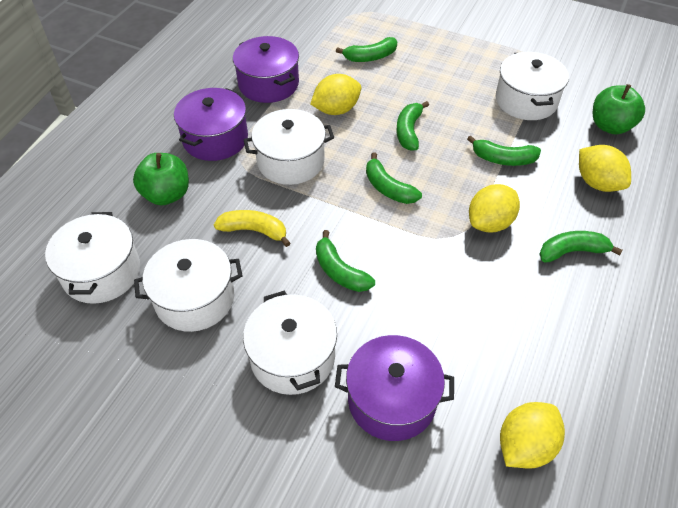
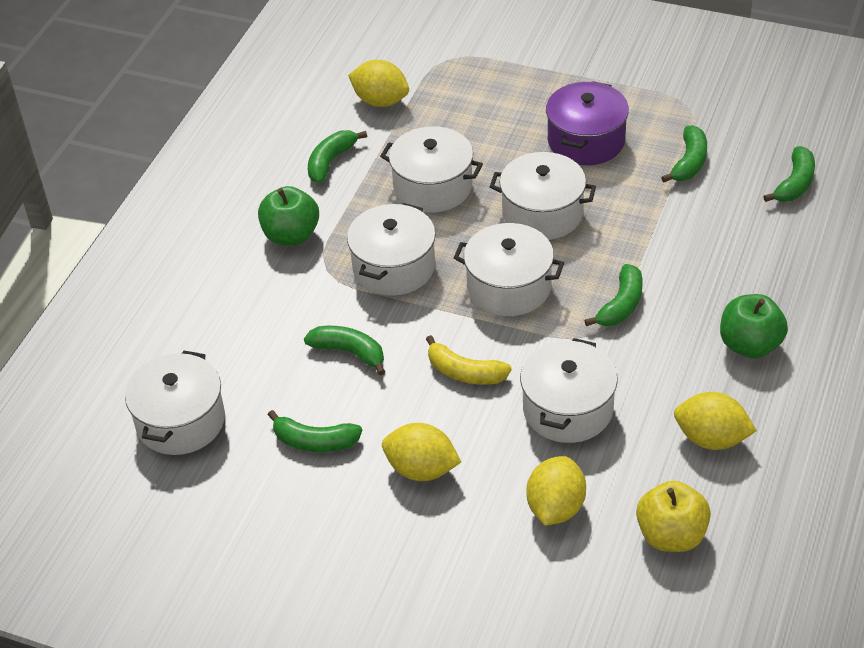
purple pot: [174,88,248,161] [233,36,299,103] [335,335,454,441] = 3 -> [546,81,629,165] = 1
white pot: [45,212,140,304] [134,239,243,332] [243,290,337,395] [244,109,334,185] [496,52,569,120] = 5 -> [125,351,225,455] [347,203,436,296] [380,126,483,213] [454,223,564,316] [490,152,596,240] [520,338,618,443] = 6
yellow apple: none = 0 -> [636,481,711,552] = 1

